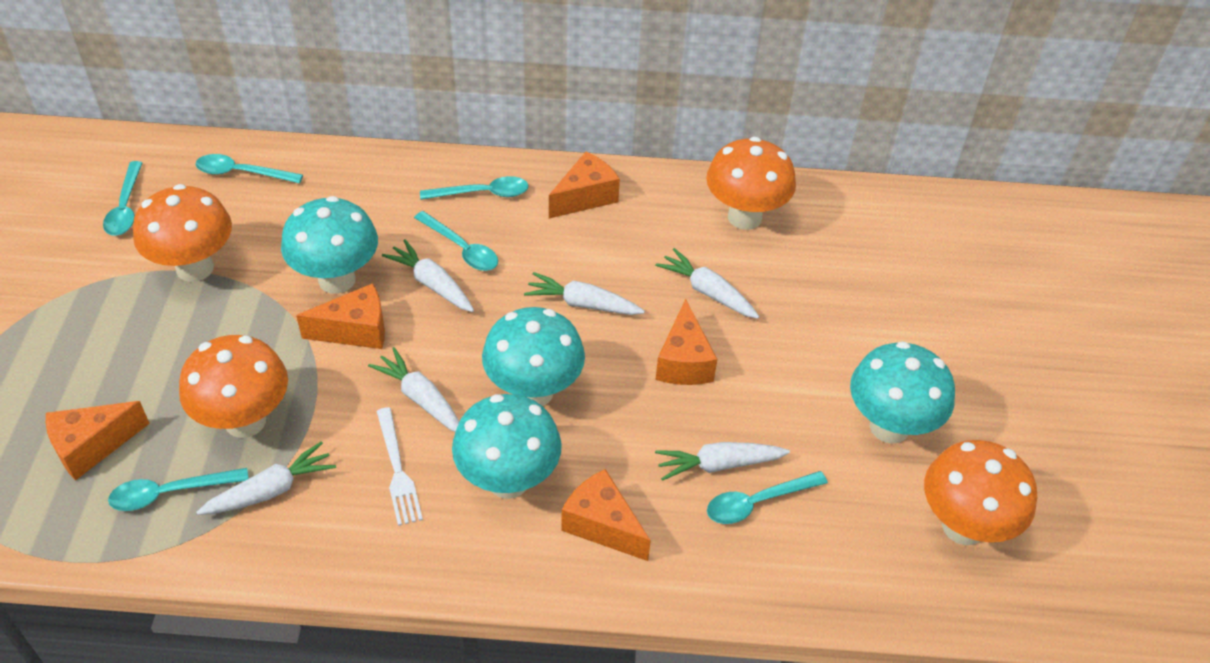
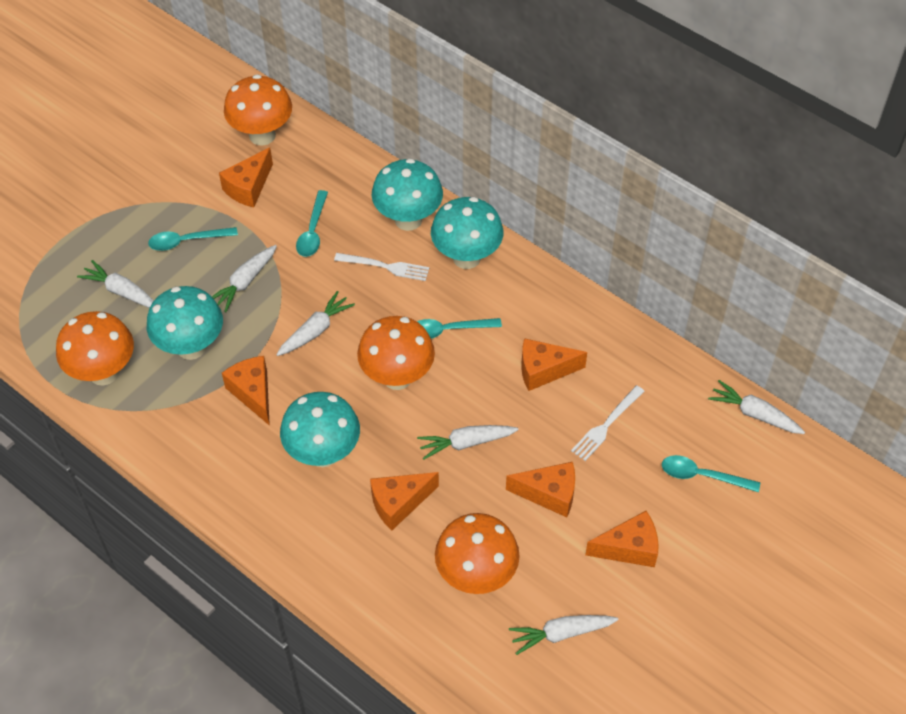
orange cheese: [46,401,150,480] [296,283,385,349] [549,152,620,218] [561,469,651,561] [656,299,717,385] = 5 -> [219,148,273,208] [222,356,270,426] [370,472,439,531] [506,462,575,517] [521,338,587,391] [585,511,659,567] = 6
turquoise spoon: [103,161,142,236] [108,468,249,511] [195,154,303,183] [414,211,498,271] [420,176,529,200] [707,471,828,524] = 6 -> [148,227,238,251] [296,190,328,257] [417,318,502,339] [662,455,760,492] = 4
white fork: [377,407,423,526] = 1 -> [334,253,429,281] [571,385,645,461] = 2

